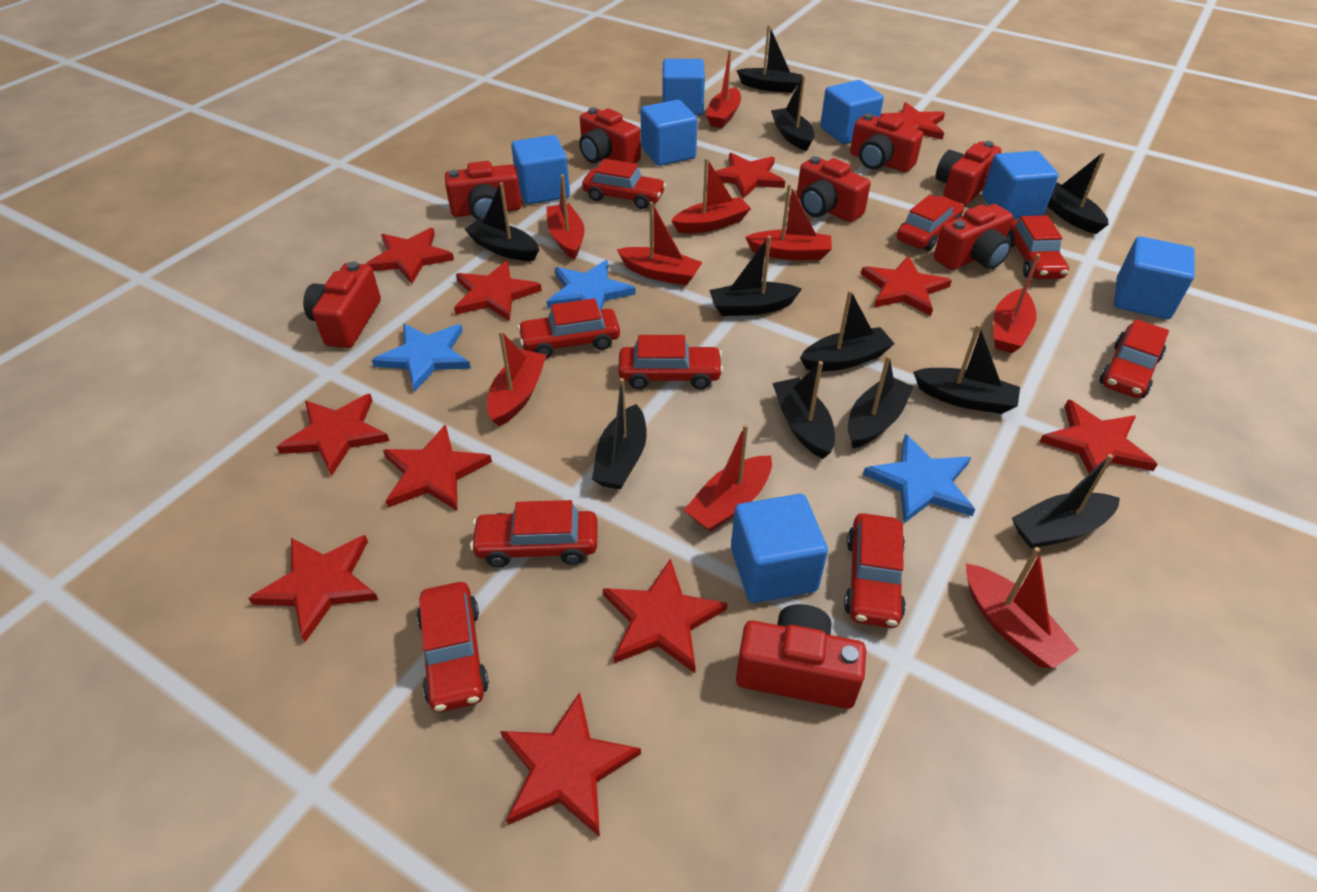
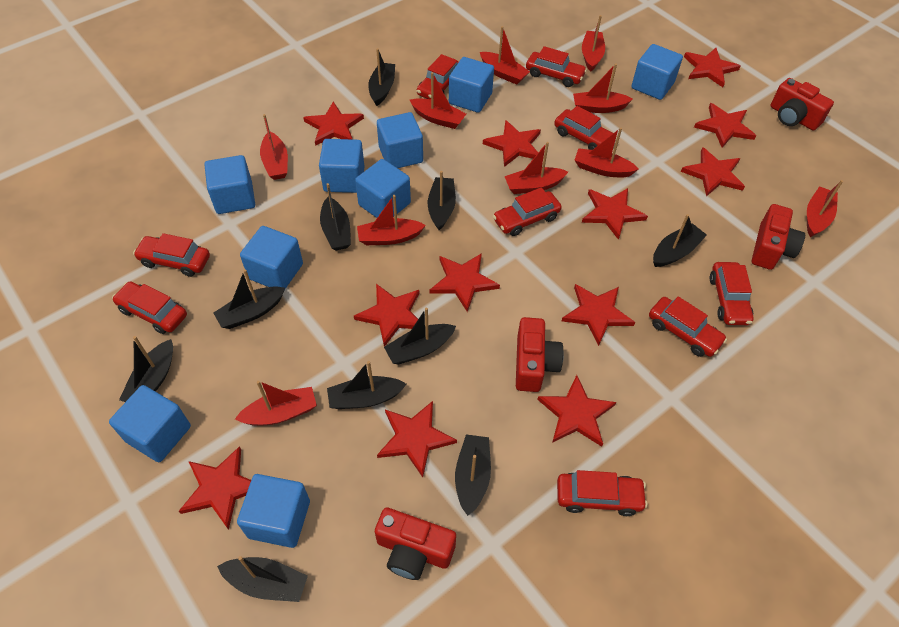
black boat: [464,182,539,261] [592,378,647,490] [709,236,802,316] [736,25,803,93] [771,75,814,151] [772,361,835,459] [800,290,895,371] [848,355,914,448] [913,324,1020,414] [1012,454,1120,549] [1047,152,1109,234] = 11 -> [119,336,173,402] [213,269,285,329] [217,556,308,602] [320,183,351,251] [327,361,407,409] [368,48,395,106] [384,308,456,365] [428,171,456,230] [455,434,491,516] [653,214,707,267] = 10
blue cube: [511,135,570,204] [641,100,697,166] [662,59,705,115] [731,494,828,603] [820,80,884,144] [982,151,1059,218] [1114,236,1195,319] = 7 -> [109,385,191,462] [204,155,255,214] [237,474,310,548] [240,226,303,289] [319,139,365,193] [355,159,411,218] [377,112,423,168] [449,57,494,113] [631,44,683,100] = 9
blue star: [372,323,471,392] [547,260,636,310] [863,434,976,523] = 3 -> none = 0
red boat: [487,331,547,427] [547,175,585,260] [617,202,703,285] [671,158,751,233] [684,424,772,532] [706,50,741,128] [745,184,832,260] [966,547,1079,669] [994,254,1040,353] = 9 -> [235,381,317,426] [260,114,288,180] [357,195,426,245] [410,72,466,129] [480,26,530,84] [504,142,568,194] [573,63,633,113] [575,128,639,177] [582,15,605,72] [807,180,843,237] = 10
red camera: [303,261,381,348] [445,161,522,220] [579,107,641,163] [736,604,866,709] [797,156,871,222] [850,113,923,172] [934,204,1013,270] [936,141,1001,207] = 8 -> [375,507,456,580] [516,317,564,392] [752,204,805,270] [770,78,834,130] = 4
red star: [248,535,378,642] [277,394,390,476] [366,228,454,284] [383,424,492,511] [454,261,542,321] [500,692,641,837] [603,558,728,673] [715,153,785,199] [861,256,952,316] [880,102,945,140] [1039,400,1158,473] = 11 -> [179,446,251,530] [303,101,364,146] [354,284,419,347] [377,401,457,477] [430,253,500,312] [483,120,541,167] [537,375,616,447] [562,284,635,346] [582,188,648,240] [681,147,745,197] [684,48,740,87] [694,103,756,148] = 12

